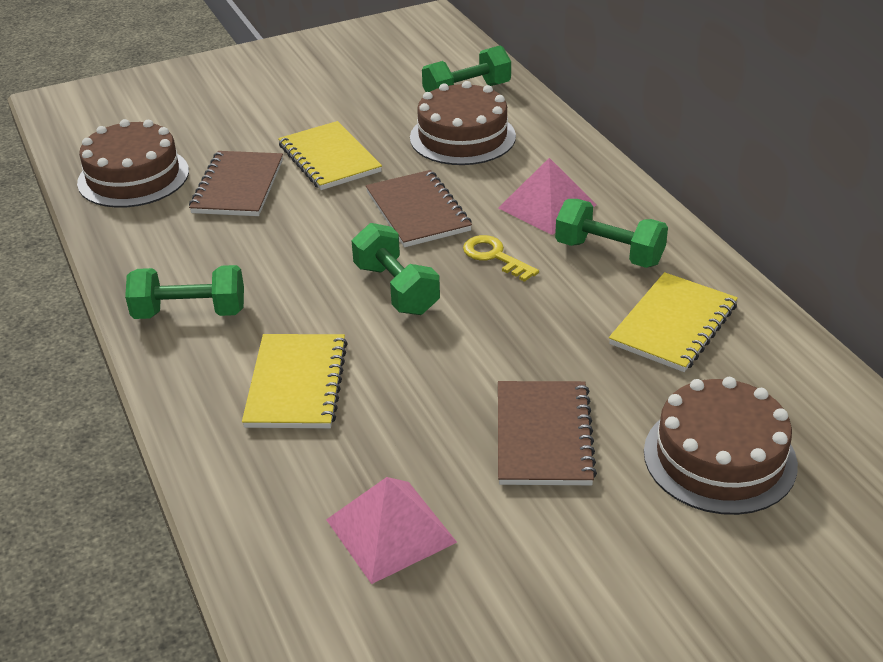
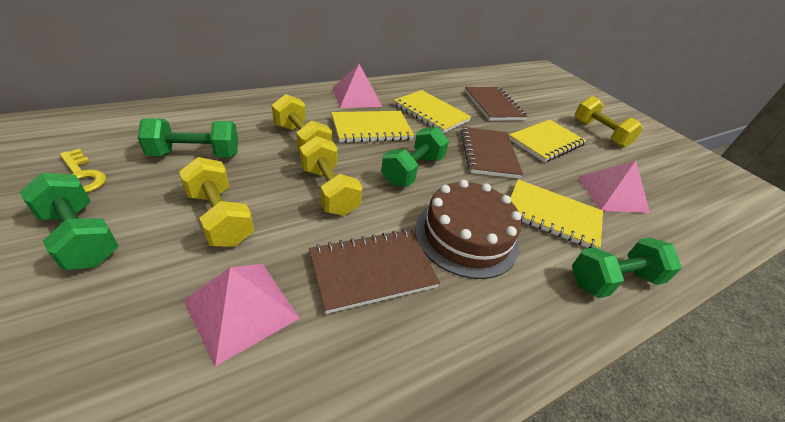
brown cake: [77,119,189,208] [410,81,516,165] [644,377,798,515] = 3 -> [415,180,522,279] = 1
pink pyramid: [326,477,457,584] [498,158,597,235] = 2 -> [183,264,300,367] [333,64,382,108] [578,160,650,213] = 3
yellow dumbbell: none = 0 -> [179,157,254,247] [272,94,332,152] [300,136,363,216] [575,96,643,148] = 4
yellow notebook: [242,334,348,428] [278,121,382,190] [609,272,738,372] = 3 -> [331,111,414,143] [393,90,471,133] [509,120,586,162] [510,179,603,249] = 4

